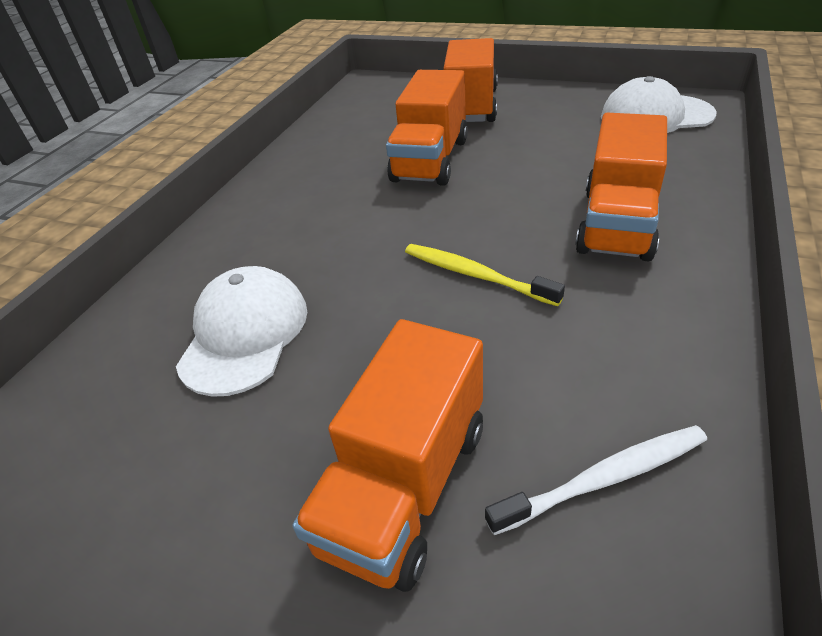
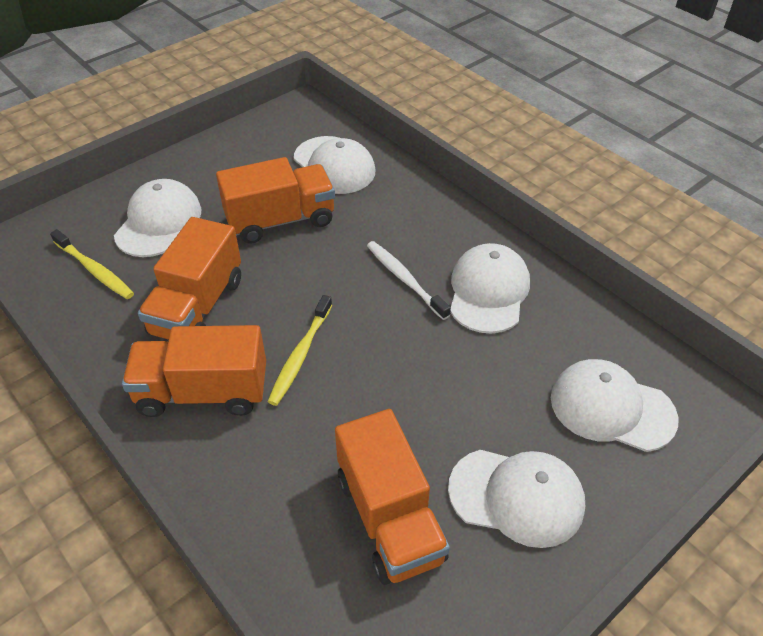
white cap: [176,266,307,397] [601,76,717,133] = 2 -> [114,179,201,257] [294,136,375,194] [448,450,585,548] [450,243,530,333] [551,359,679,452] = 5
yellow toothbrush: [405,244,565,306] = 1 -> [50,229,134,299] [268,295,332,406] = 2

